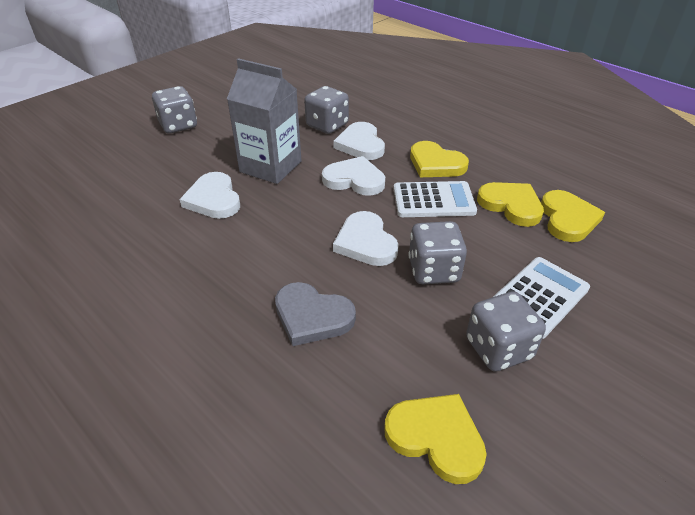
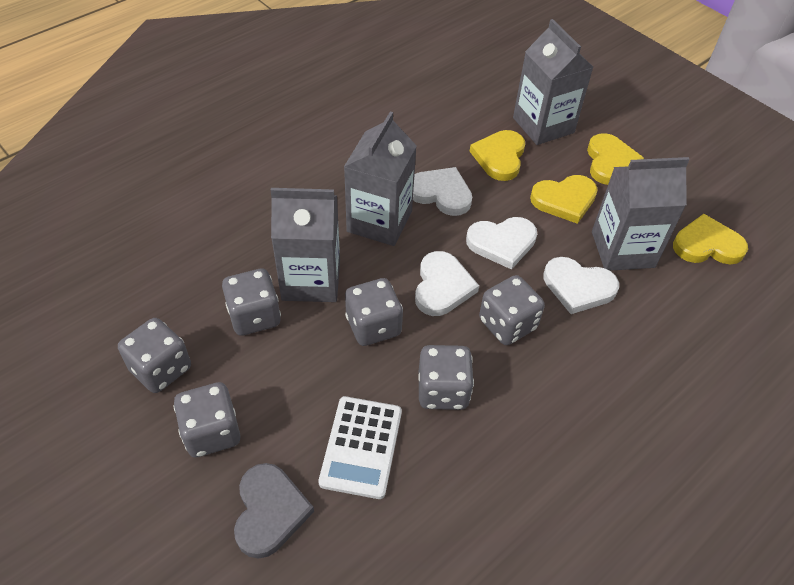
grey carton: [227,58,301,184] = 1 -> [270,188,340,302] [344,111,417,246] [513,19,593,145] [592,157,690,271] = 4
grey dice: [152,86,197,134] [304,86,349,134] [408,221,467,284] [466,291,546,372] = 4 -> [118,318,191,393] [174,382,241,457] [222,268,281,336] [345,278,403,346] [418,345,474,410] [479,275,545,345] = 6
white calculator: [394,181,477,217] [493,257,590,339] = 2 -> [318,396,402,499] = 1

